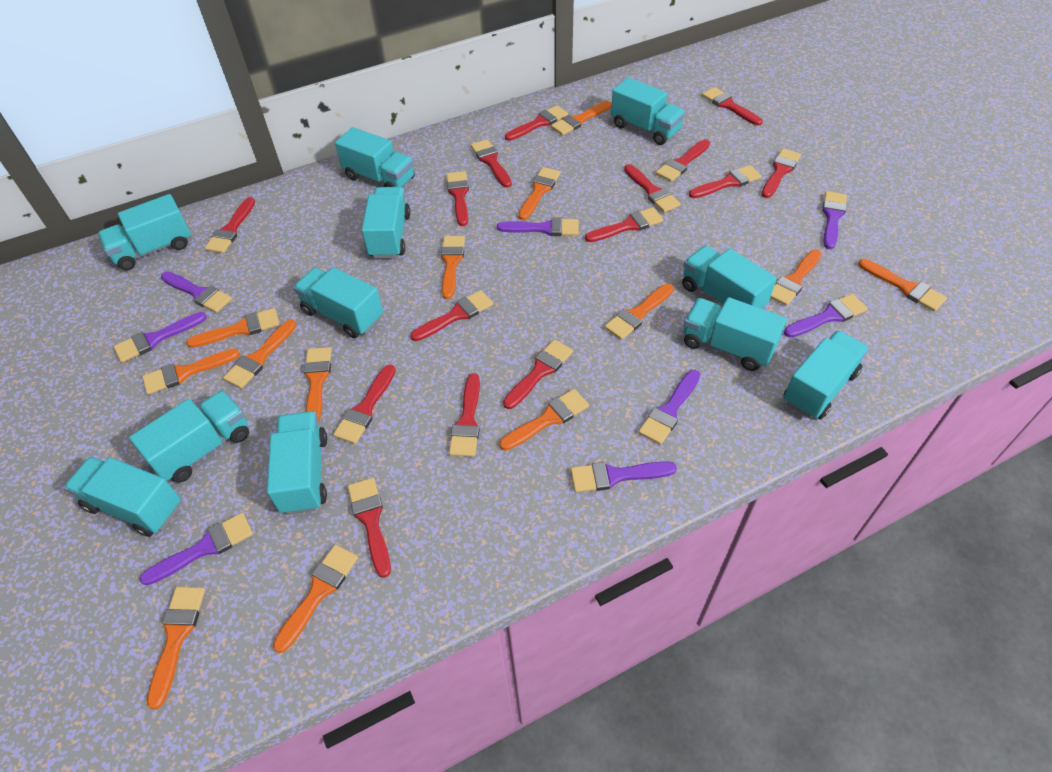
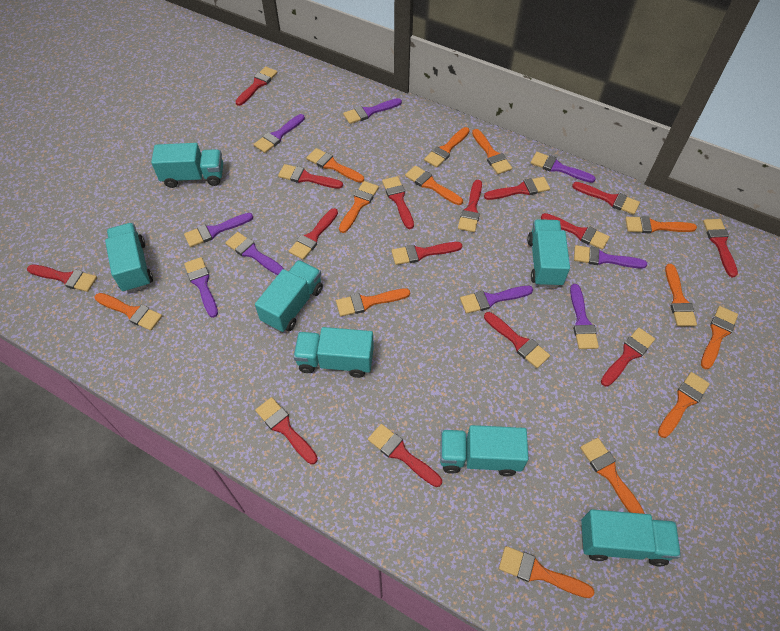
purple brush: [114,312,207,363] [139,513,253,585] [161,272,232,313] [497,217,579,236] [571,461,677,492] [638,370,700,445] [784,294,868,338] [822,191,847,249] = 8 -> [184,213,253,247] [184,257,218,318] [225,232,284,275] [254,114,305,153] [343,98,402,124] [460,286,533,314] [531,152,596,183] [570,284,599,349] [574,245,647,268] = 9
turquoise truck: [64,456,181,537] [98,194,191,270] [129,390,249,483] [267,411,327,515] [293,267,383,338] [335,127,415,187] [362,187,411,259] [611,77,685,145] [682,246,777,309] [683,297,787,371] [783,330,869,419] = 11 -> [105,223,153,292] [151,143,223,188] [255,260,323,332] [293,327,374,378] [440,425,529,476] [527,219,570,287] [581,509,681,566] = 7

